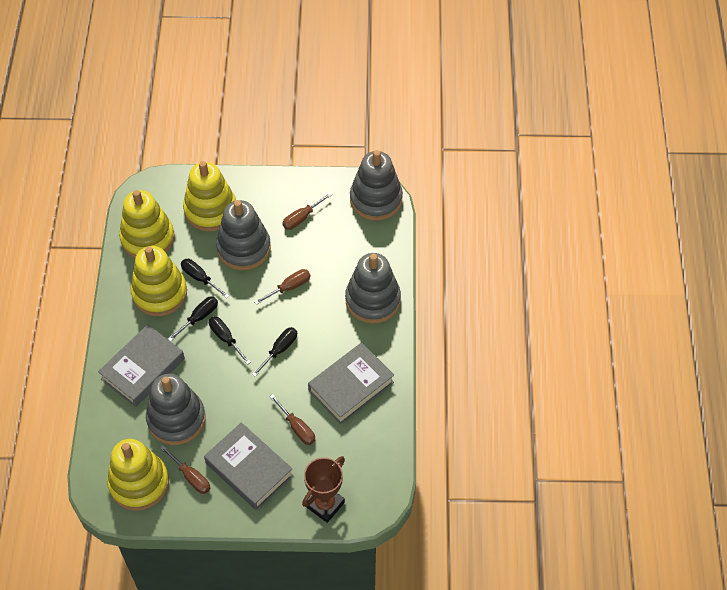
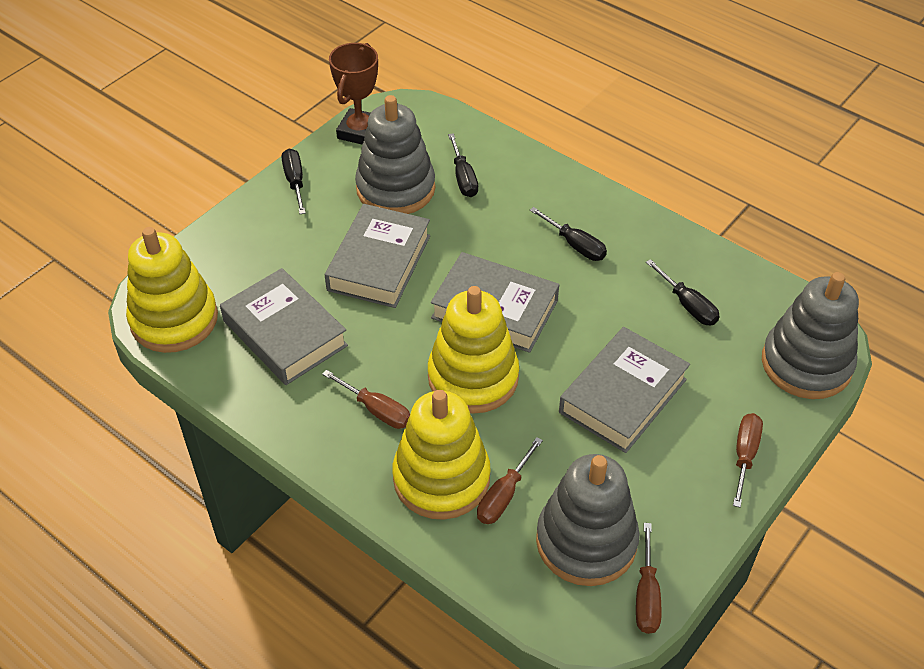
grey book: [98,324,185,407] [204,422,293,510] [308,343,394,424] = 3 -> [220,268,348,385] [325,204,430,308] [431,252,559,353] [559,327,690,453] = 4
grey stacking toy: [146,374,206,445] [216,200,271,270] [345,253,401,324] [350,150,403,221] = 4 -> [355,95,435,214] [536,454,640,586] [762,272,859,399] = 3
yellow stacking toy: [107,439,169,511] [119,190,175,258] [131,246,187,316] [183,161,236,232] = 4 -> [126,227,218,353] [392,390,490,520] [428,286,519,414] = 3

